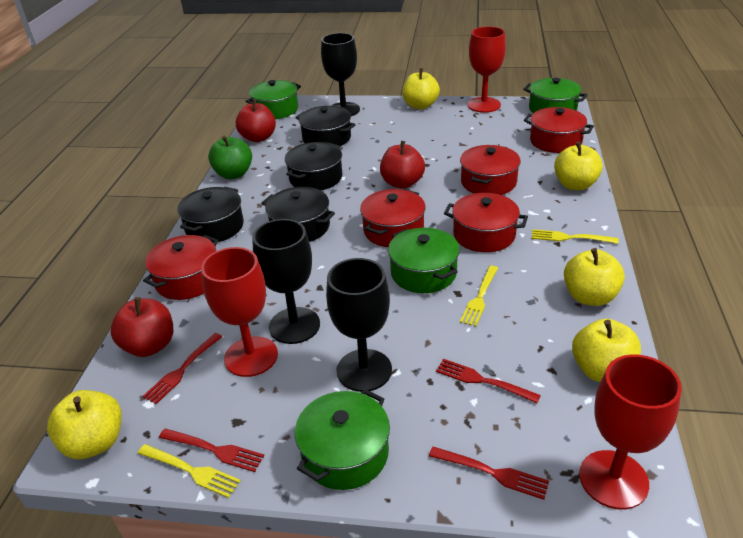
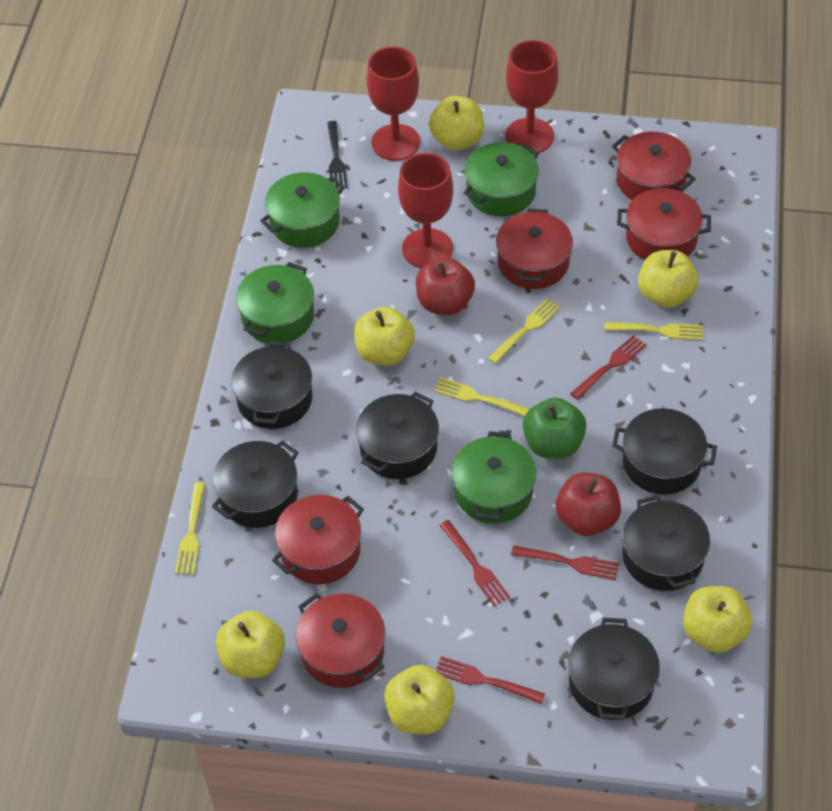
black fork: none = 0 -> [327,121,348,189] = 1
black goblet: [252,219,320,344] [321,33,360,116] [326,258,392,392] = 3 -> none = 0
black pot: [177,187,244,243] [262,187,335,242] [285,142,342,190] [295,106,356,146] = 4 -> [212,440,299,528] [231,342,313,429] [356,391,439,479] [568,617,660,720] [612,408,717,495] [622,495,710,591] = 6
red apple: [110,297,173,357] [236,99,276,142] [380,141,425,189] = 3 -> [416,258,475,315] [555,473,621,536] = 2
yellow apple: [47,390,122,459] [402,68,440,109] [554,142,603,190] [564,248,625,306] [572,319,641,382] = 5 -> [216,611,285,678] [354,307,415,365] [384,665,455,734] [429,96,484,150] [638,250,698,308] [683,586,752,653] = 6
yellow fork: [138,444,241,498] [460,266,498,326] [532,229,619,244] = 3 -> [175,482,205,575] [434,377,530,416] [488,299,560,364] [605,322,703,340] = 4

